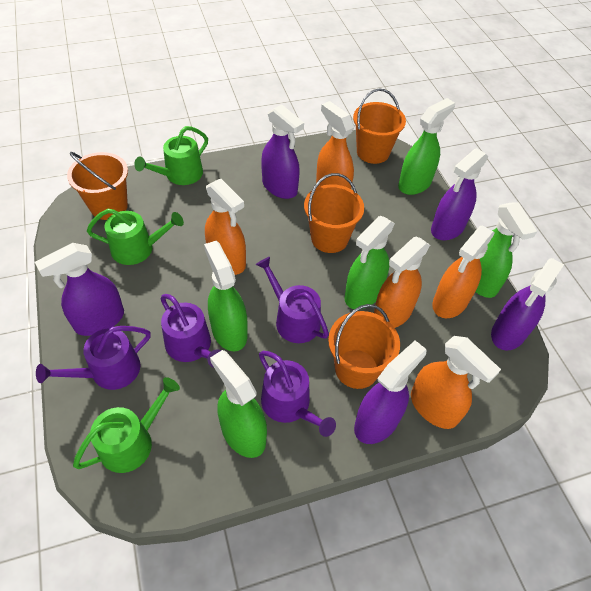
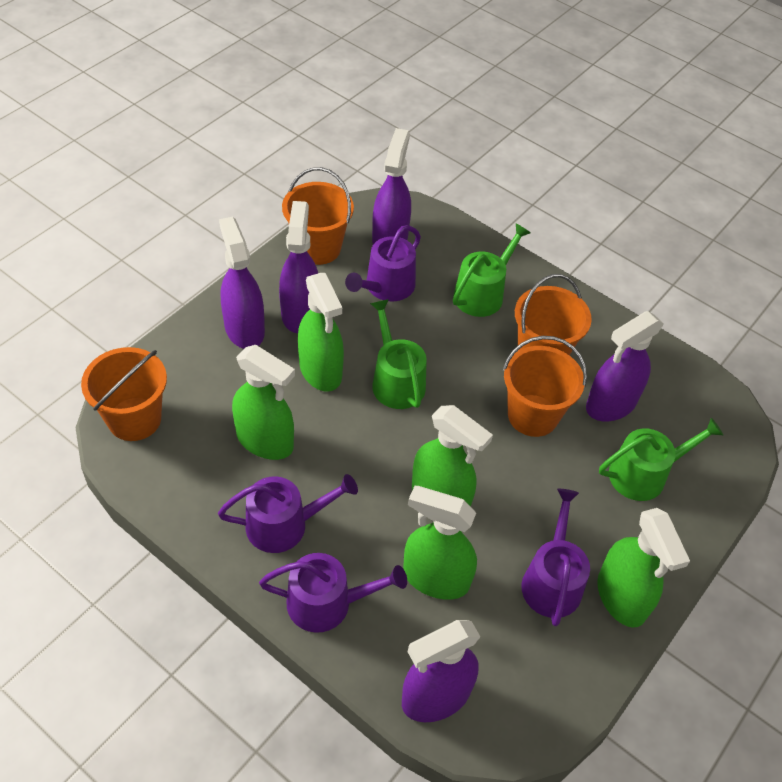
orange spray bottle: [205,179,246,275] [316,101,354,189] [374,237,430,328] [411,336,501,429] [432,225,495,318] = 5 -> none = 0

